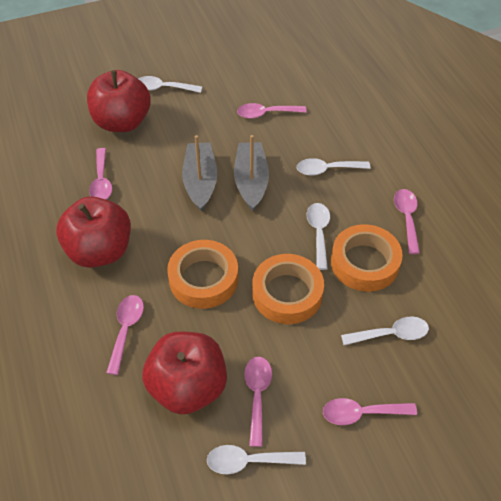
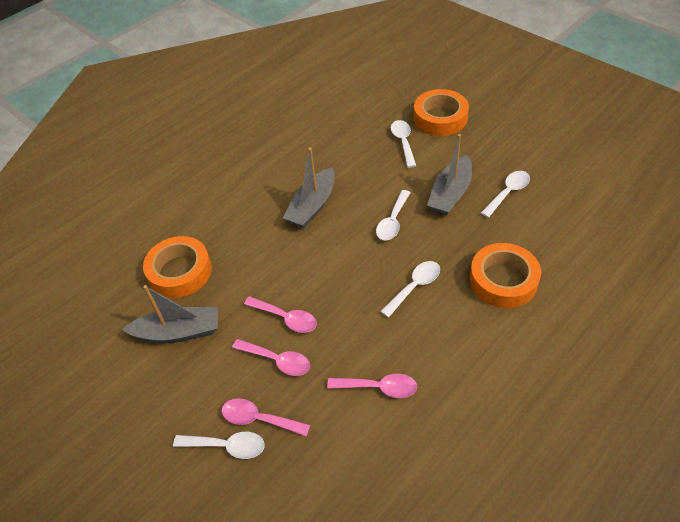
grey boat: [182,135,217,212] [234,135,269,211] = 2 -> [122,285,218,343] [283,148,335,228] [427,134,472,216] = 3
pink spoon: [89,148,112,200] [106,295,144,375] [237,103,307,119] [244,357,272,447] [323,398,417,425] [394,189,420,254] = 6 -> [221,398,310,437] [232,339,310,376] [244,297,317,333] [327,373,417,398] = 4
red apple: [56,196,131,268] [87,70,151,132] [142,331,227,415] = 3 -> none = 0

